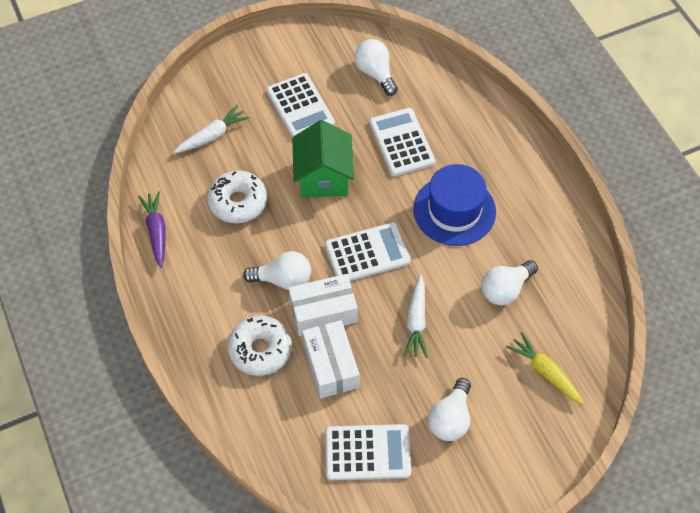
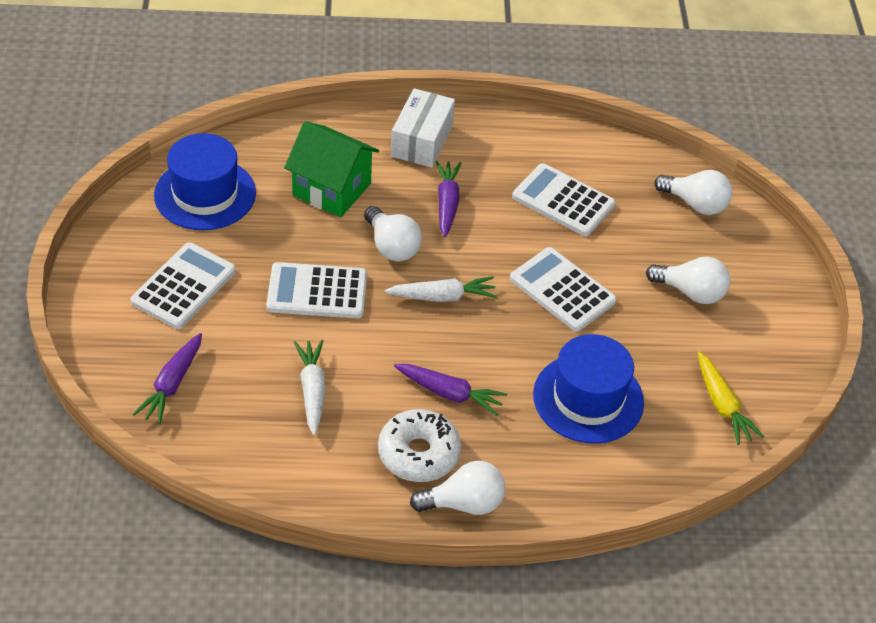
blue hat: [413,164,496,246] = 1 -> [154,133,256,230] [533,334,644,444] = 2
purple carrot: [138,191,166,268] = 1 -> [133,333,202,424] [394,364,507,416] [435,161,462,238] = 3
white box: [288,274,358,336] [302,320,360,399] = 2 -> [391,88,455,168] = 1
white donut: [208,170,267,223] [228,316,292,376] = 2 -> [378,409,461,482] = 1

